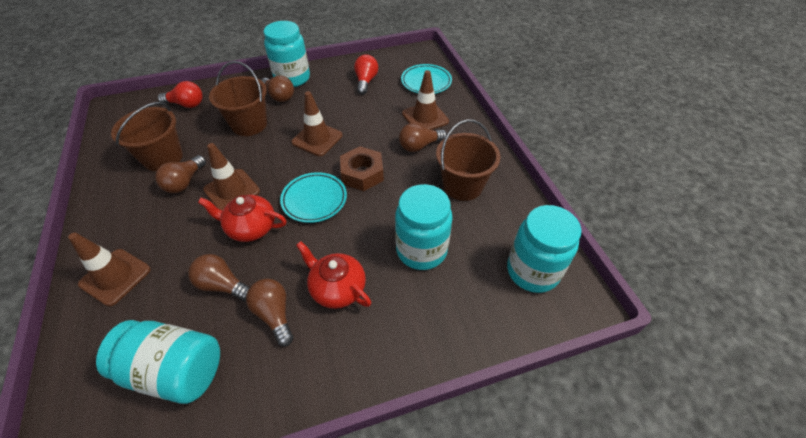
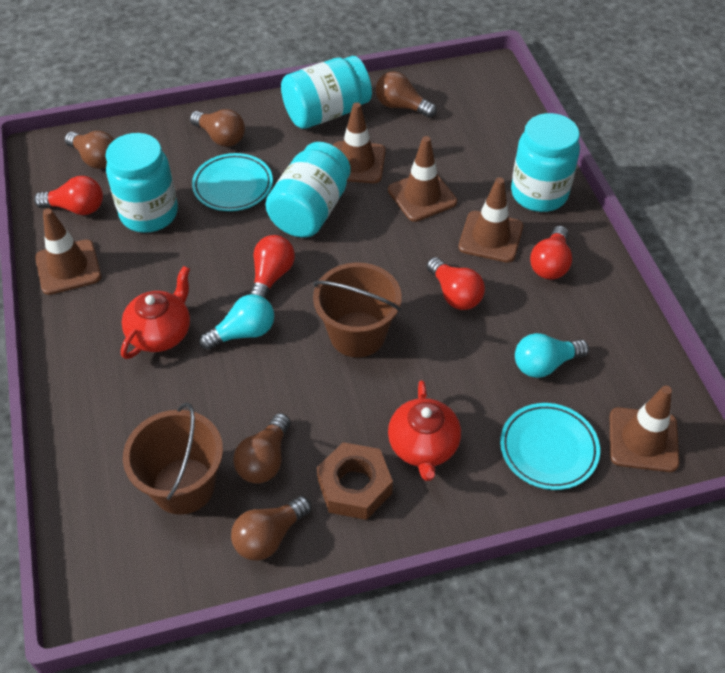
brown bucket: [111,102,183,171] [209,61,267,136] [436,119,501,201] = 3 -> [123,402,223,515] [313,262,402,358] = 2
brown traffic cone: [68,233,151,306] [203,143,260,210] [291,91,343,156] [402,70,449,130] = 4 -> [35,208,101,295] [333,102,386,183] [388,136,457,222] [458,177,523,263] [610,386,679,472] = 5
red light bulb: [158,81,203,108] [354,54,378,95] = 2 -> [34,176,103,215] [250,235,295,299] [427,257,485,310] [530,226,572,279] = 4
turquoise light bulb: none = 0 -> [199,294,274,350] [515,333,589,378] = 2

